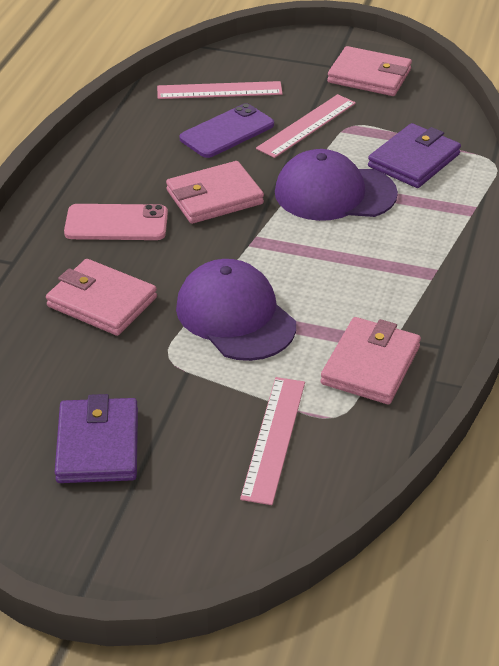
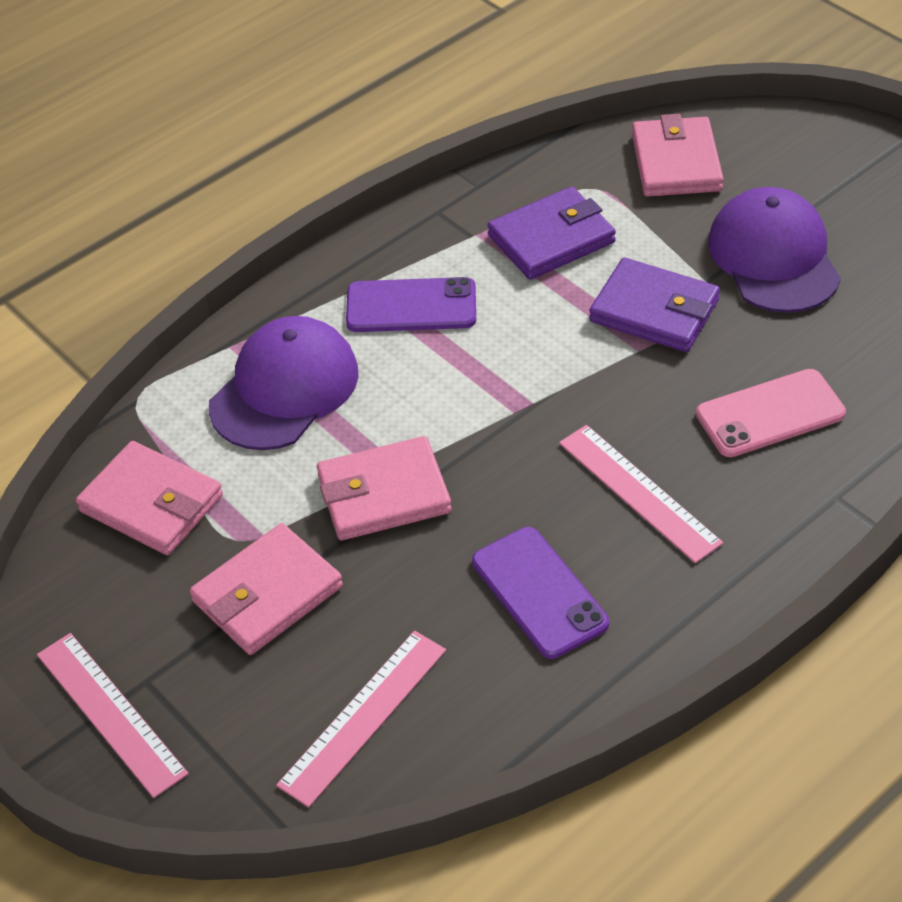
purple phone: [180,103,274,158] = 1 -> [346,277,476,332] [472,527,609,659] = 2

